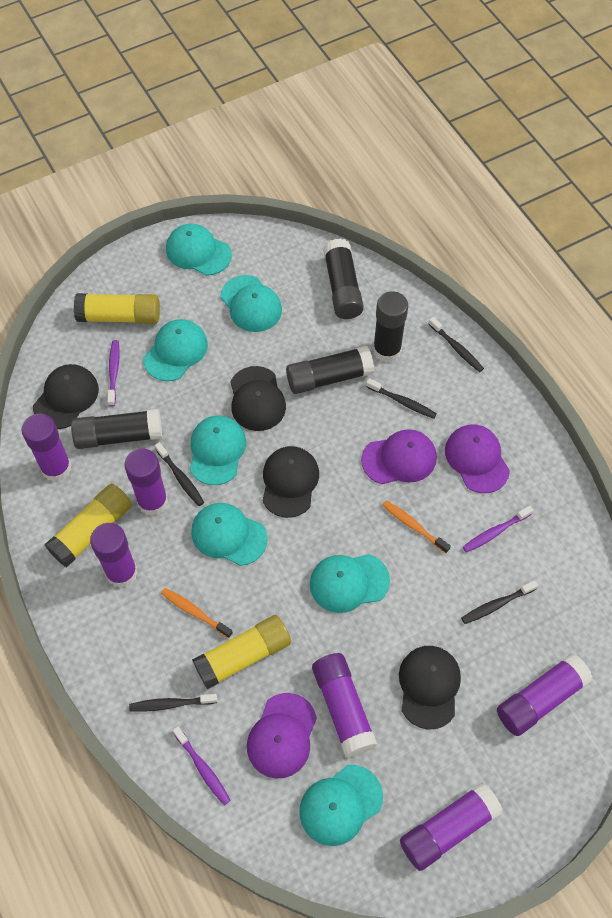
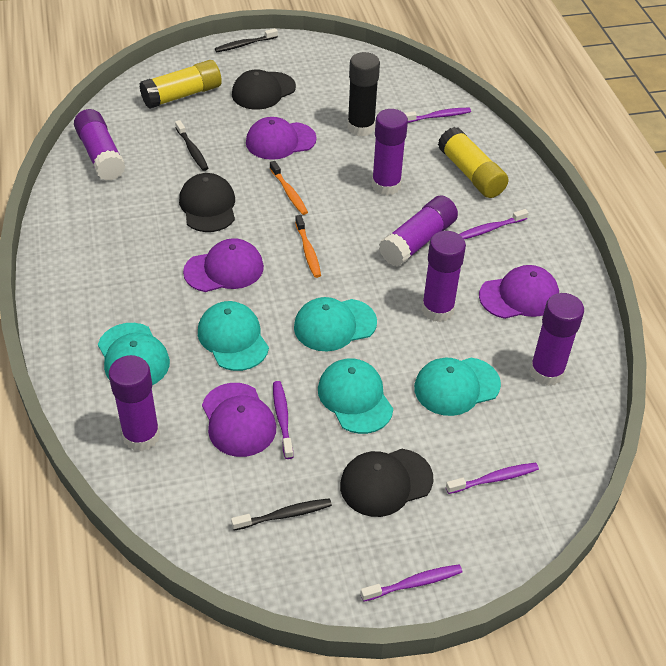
black cap: [33,364,99,429] [230,366,286,431] [262,446,319,518] [399,646,461,729] = 4 -> [179,173,235,232] [232,69,296,110] [340,449,433,517] = 3
black glue stick: [71,409,162,449] [286,346,374,394] [323,238,364,319] [373,291,408,363] = 4 -> [347,52,380,137] = 1
black toothbrush: [129,694,217,712] [155,442,204,506] [366,378,437,419] [429,317,484,372] [461,580,538,624] = 5 -> [175,120,208,171] [215,28,278,52] [231,498,332,530] = 3
purple cap: [247,693,317,779] [361,429,437,484] [445,425,510,493] = 3 -> [183,238,264,292] [202,383,276,457] [246,117,317,160] [479,265,559,319] = 4
purple toothbrush: [107,340,120,406] [173,726,231,805] [463,506,533,553] = 3 -> [273,381,293,459] [360,564,462,602] [405,108,471,123] [446,463,539,494] [459,209,529,239] = 5
turquoise cap: [143,319,208,381] [166,224,232,276] [190,416,246,485] [191,503,268,566] [221,275,282,332] [299,765,383,846] [310,554,390,613] = 7 -> [98,323,170,385] [198,301,269,371] [294,297,377,351] [318,358,393,434] [414,358,501,416] = 5
yellow glue stick: [45,483,132,567] [74,293,160,324] [192,615,291,689] = 3 -> [139,60,222,109] [438,127,509,198] = 2

